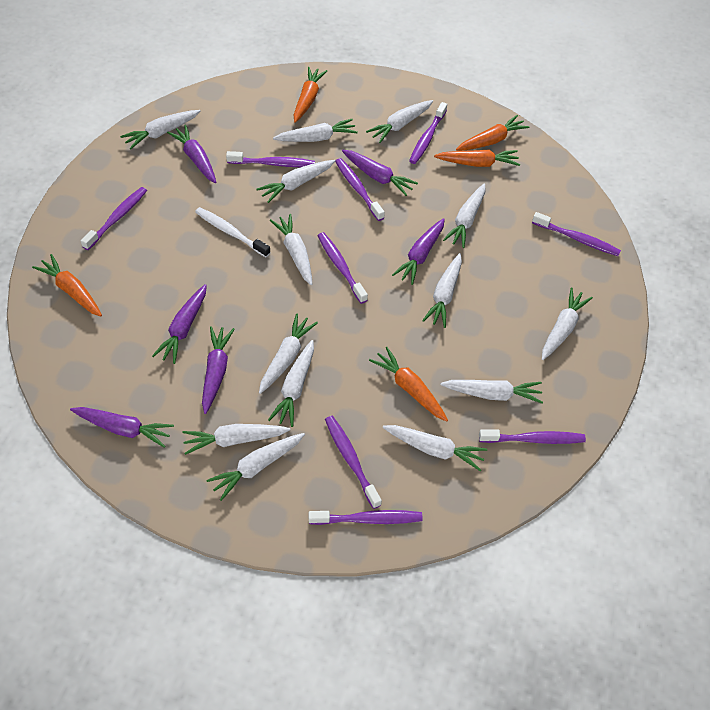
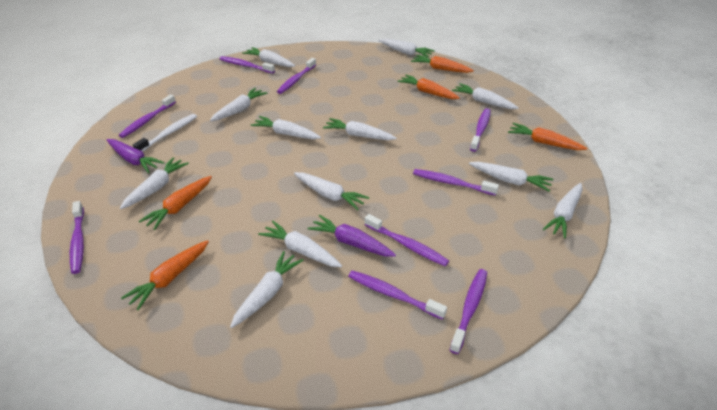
purple carrot: [70,407,174,448] [152,284,207,364] [167,125,216,183] [202,326,235,414] [342,150,418,196] [392,218,445,285] = 6 -> [107,139,165,173] [308,215,396,257] = 2
white carrot: [120,110,201,149] [182,424,291,455] [206,433,305,501] [256,160,335,203] [259,313,318,394] [268,340,314,427] [270,214,312,285] [273,119,358,142] [366,100,433,143] [382,425,487,471] [422,253,462,328] [440,380,543,404] [443,184,485,248] [542,287,593,360] = 14 -> [120,157,189,209] [210,88,267,121] [230,251,304,328] [242,47,295,67] [251,116,321,139] [258,221,342,267] [294,172,369,210] [323,118,397,140] [379,39,435,57] [452,83,519,109] [469,162,553,192] [543,183,583,238] = 12

